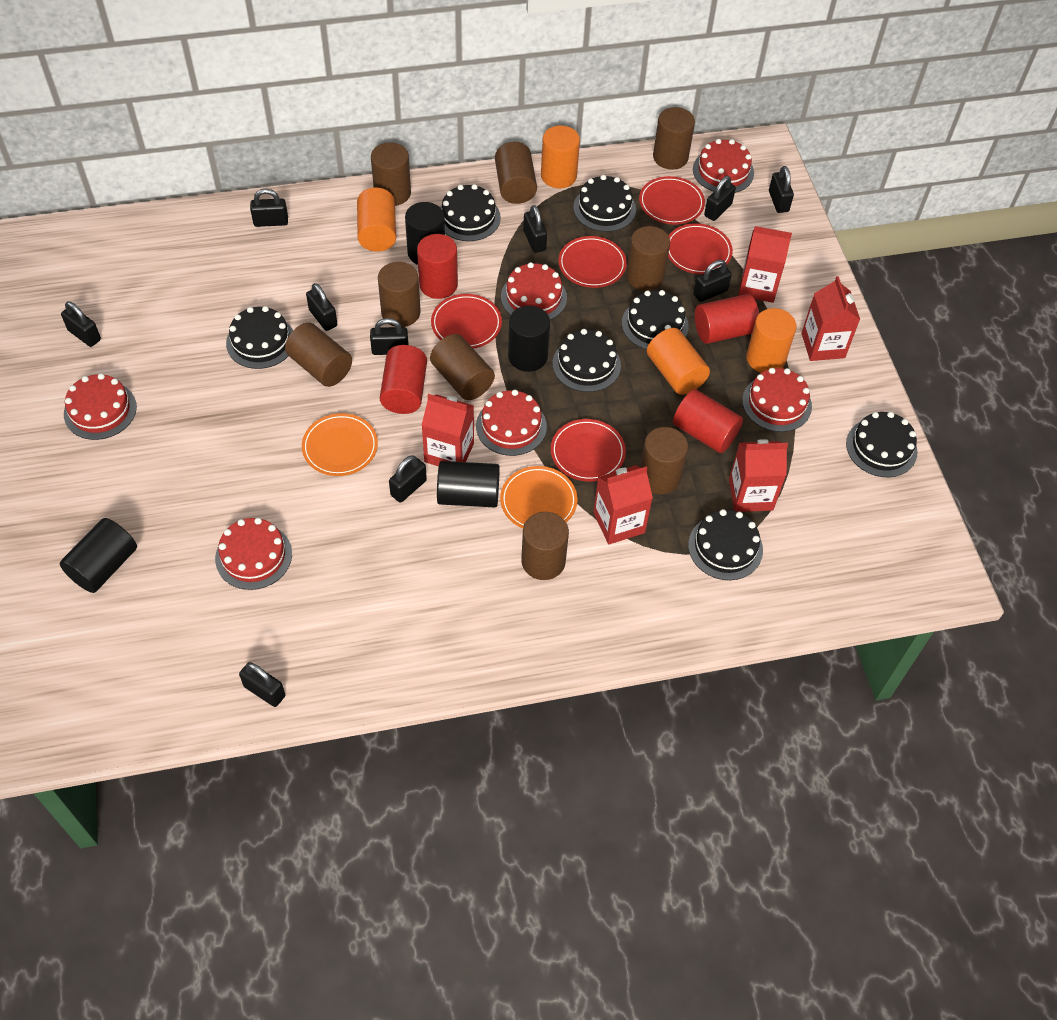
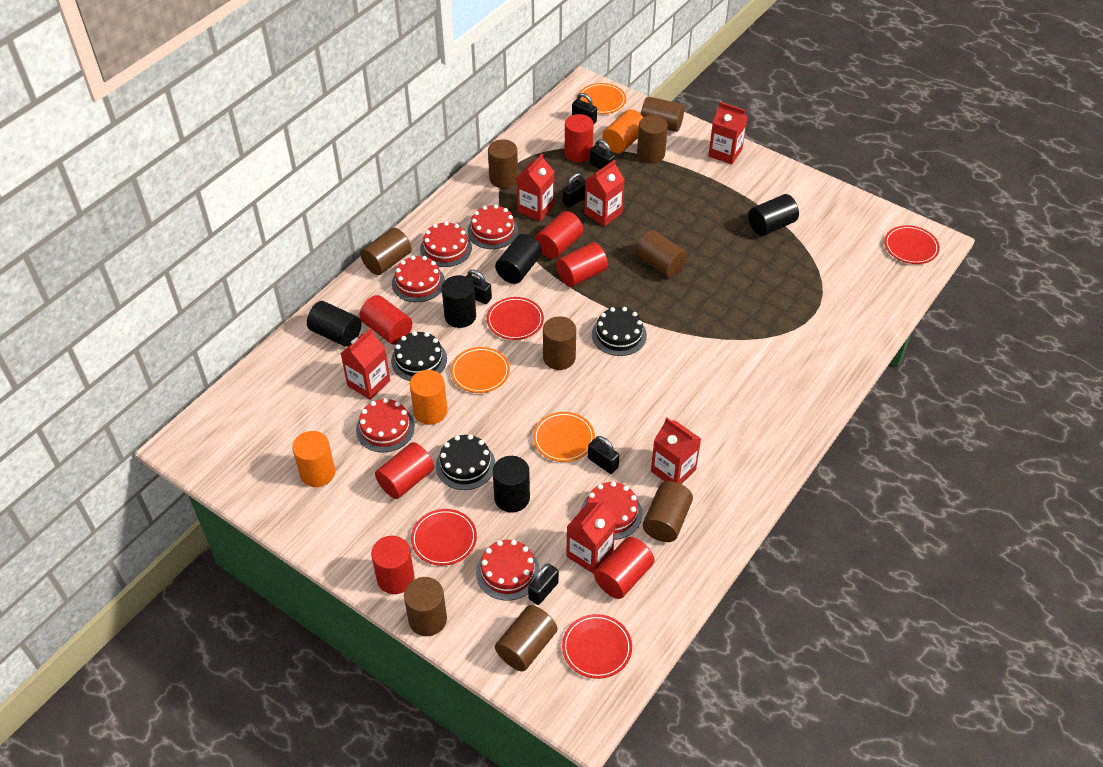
black cake: [226,306,293,369] [440,184,501,241] [553,329,621,392] [573,175,636,232] [622,290,689,350] [688,509,763,580] [846,412,917,477] = 7 -> [391,331,447,381] [436,434,495,490] [592,307,647,356] = 3
black cylinder: [60,518,137,593] [405,202,445,265] [437,461,500,507] [508,306,550,372] = 4 -> [307,301,361,347] [442,275,476,328] [493,456,530,513] [495,234,542,284] [748,194,799,236] = 5
black padlock: [61,301,101,347] [239,662,285,707] [250,189,288,227] [306,283,337,331] [370,318,409,355] [389,455,427,503] [523,205,547,253] [693,260,732,302] [704,176,736,221] [769,166,794,213] = 10 -> [466,270,492,304] [528,564,559,605] [562,173,585,208] [572,93,597,124] [588,436,619,474] [590,139,615,169] = 6
orange cylinder: [357,187,396,252] [541,126,580,188] [647,328,710,395] [746,308,797,373] = 4 -> [292,431,335,487] [410,370,447,425] [602,110,643,153] = 3
orange plate: [302,413,378,476] [500,466,577,528] = 2 -> [451,347,510,393] [533,412,595,462] [578,83,626,114] = 3
red carton: [422,394,474,466] [593,465,653,544] [729,439,788,512] [739,226,792,303] [802,276,860,361] = 5 -> [341,328,390,400] [516,154,554,221] [566,499,616,574] [585,160,625,227] [651,417,701,484] [708,102,748,164] = 6
red cylinder: [380,345,427,414] [417,234,458,299] [673,389,743,453] [695,294,759,344] = 4 -> [359,295,413,344] [371,536,414,594] [375,442,434,499] [535,211,583,259] [556,242,608,287] [565,114,594,162] [594,537,655,599] = 7
red plate: [431,294,502,348] [551,419,626,481] [558,236,627,288] [639,176,705,225] [668,223,733,274] = 5 -> [411,509,477,566] [487,297,544,340] [562,614,632,679] [884,225,940,264] = 4

